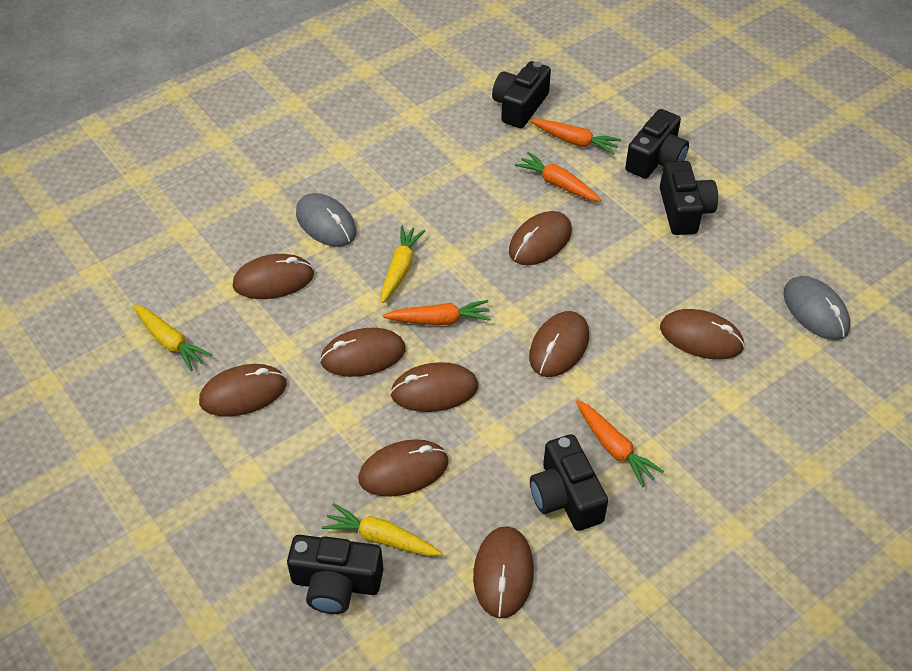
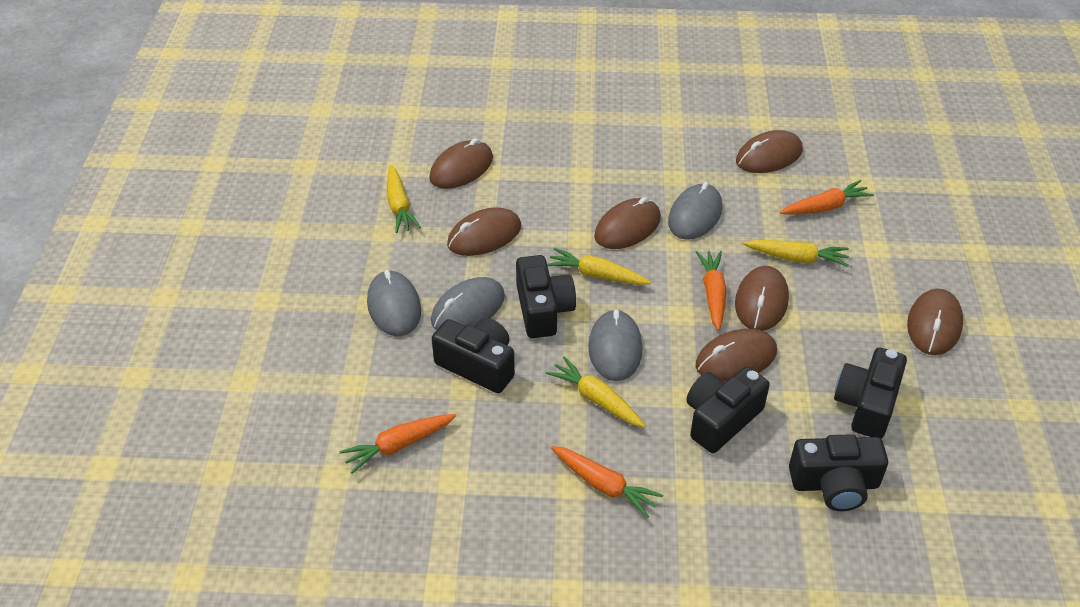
brown mouse: [199,364,287,417] [233,254,314,299] [320,328,406,377] [358,439,448,497] [390,362,478,412] [473,526,534,618] [509,211,572,265] [529,311,589,377] [660,309,745,360] = 9 -> [429,138,493,189] [447,207,521,256] [594,197,661,249] [695,329,777,382] [735,266,789,331] [736,130,803,173] [907,288,963,355] = 7
grey mouse: [296,193,356,247] [784,276,850,340] = 2 -> [367,270,421,336] [431,277,505,330] [588,309,643,381] [668,182,722,240] = 4
yellow carrot: [133,304,212,371] [321,503,442,556] [381,226,425,303] = 3 -> [387,165,421,233] [546,356,646,427] [547,248,651,285] [743,240,849,267] = 4

